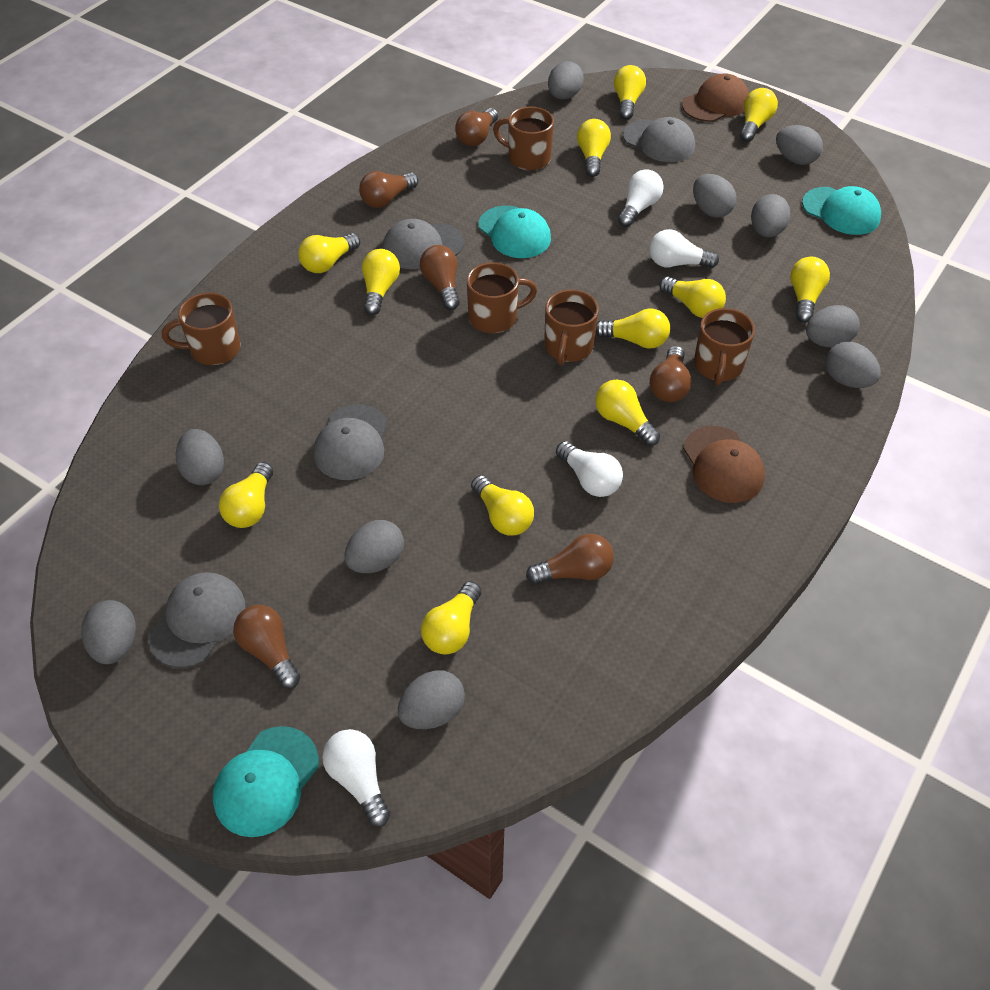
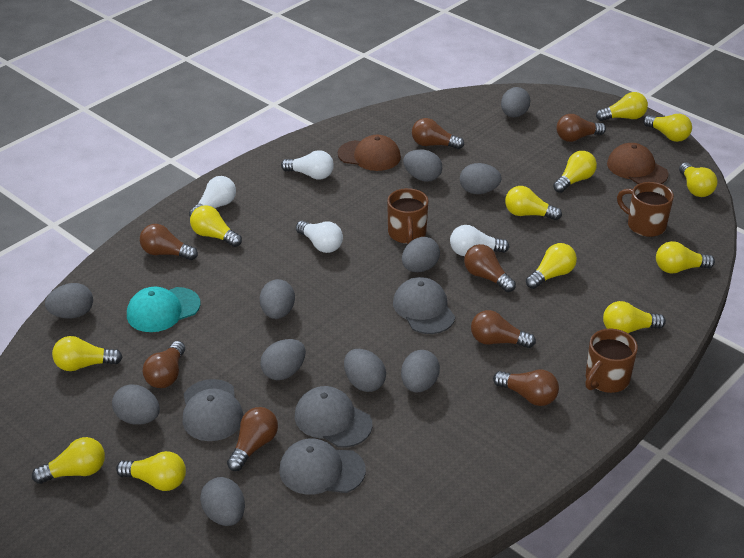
brown light bulb: [233,605,301,689] [359,171,418,208] [420,245,460,310] [455,108,498,146] [526,534,614,584] [650,346,691,402] = 6 -> [140,224,198,260] [143,341,185,388] [227,407,278,471] [412,118,464,149] [464,244,516,292] [471,310,536,348] [493,369,559,406] [556,114,606,142] = 8
brown mug: [162,292,240,365] [467,262,537,333] [493,106,554,170] [544,290,599,365] [694,308,755,385] = 5 -> [387,188,428,244] [585,329,638,393] [617,182,674,237] = 3
grey egg: [81,600,136,664] [176,429,224,485] [344,520,404,573] [398,670,465,729] [548,61,584,99] [693,174,737,218] [751,194,790,237] [776,125,823,165] [806,305,860,347] [825,342,881,388] = 10 -> [45,283,93,318] [112,384,160,425] [200,477,245,526] [260,279,295,319] [260,339,306,380] [344,349,386,392] [401,350,440,393] [402,237,440,272] [403,149,442,182] [460,163,502,194] [501,87,530,117] = 11
turquoise cap: [213,726,319,837] [478,206,551,258] [802,186,881,235] = 3 -> [127,287,200,332] = 1

